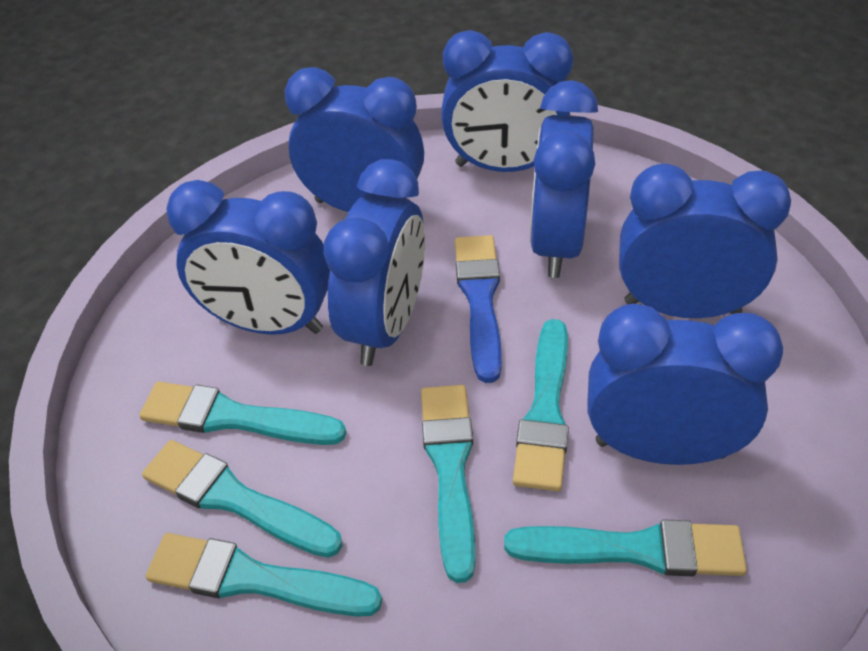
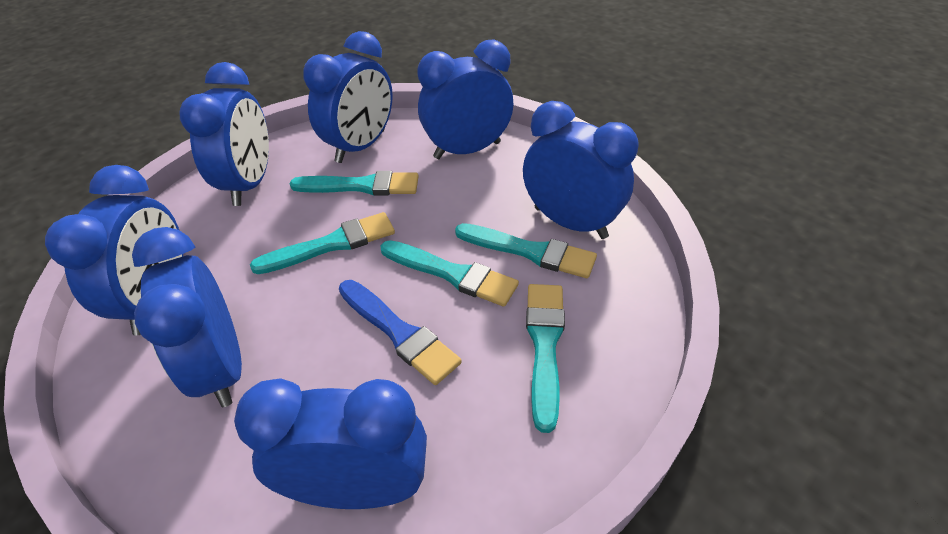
turquoise brush: [139,382,346,445] [142,440,342,558] [145,533,382,617] [421,385,475,583] [504,519,747,576] [513,319,569,491] = 6 -> [250,212,395,274] [290,171,419,195] [380,240,519,307] [455,223,597,278] [526,284,565,433] = 5

